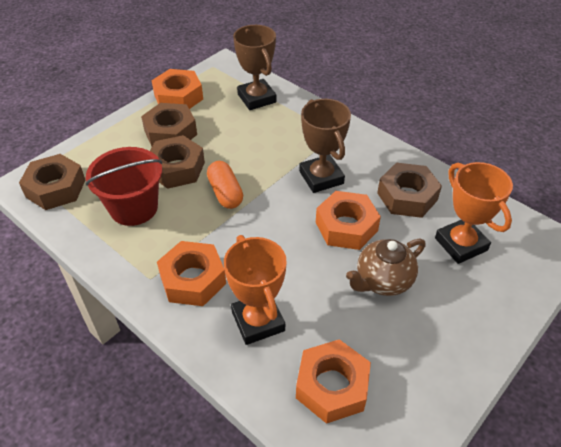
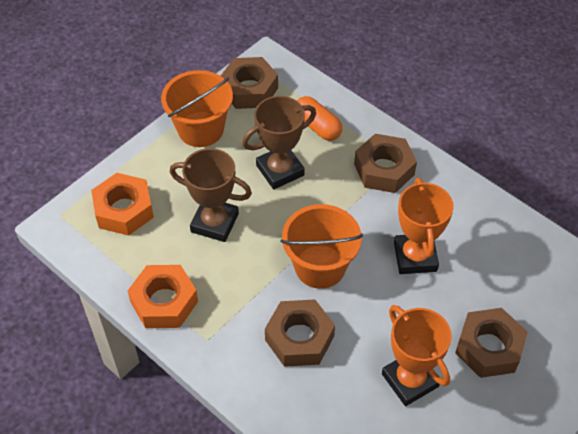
brown teapot: [346,239,426,296] = 1 -> none = 0
orange bucket: none = 0 -> [161,70,233,147] [281,204,363,289] = 2
orange nut: [151,69,203,109] [157,241,226,306] [296,339,371,424] [316,191,381,250] = 4 -> [91,173,154,236] [128,265,198,328] = 2
red bucket: [86,147,162,226] = 1 -> none = 0

